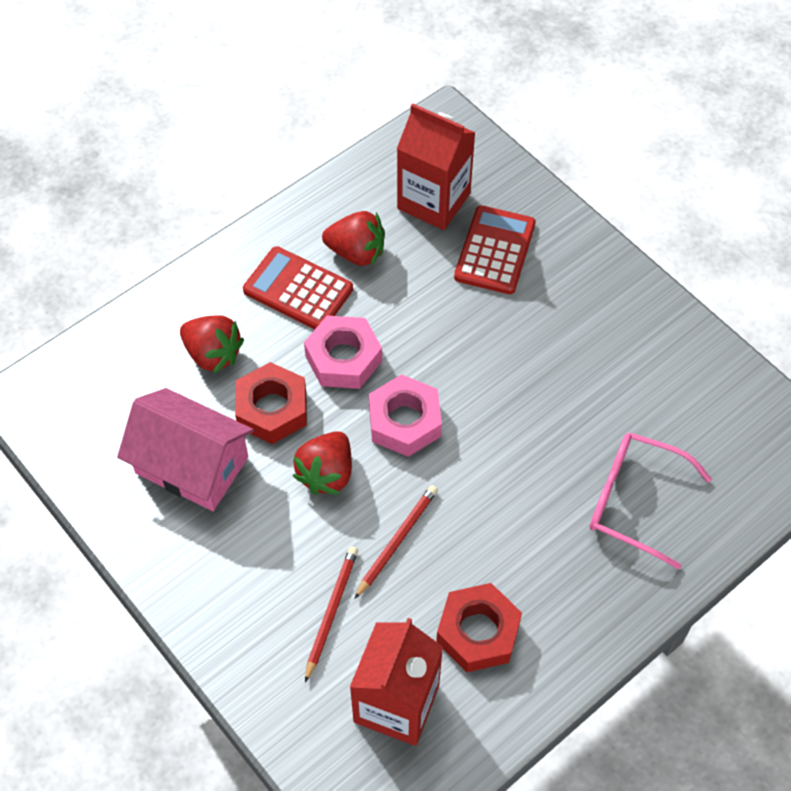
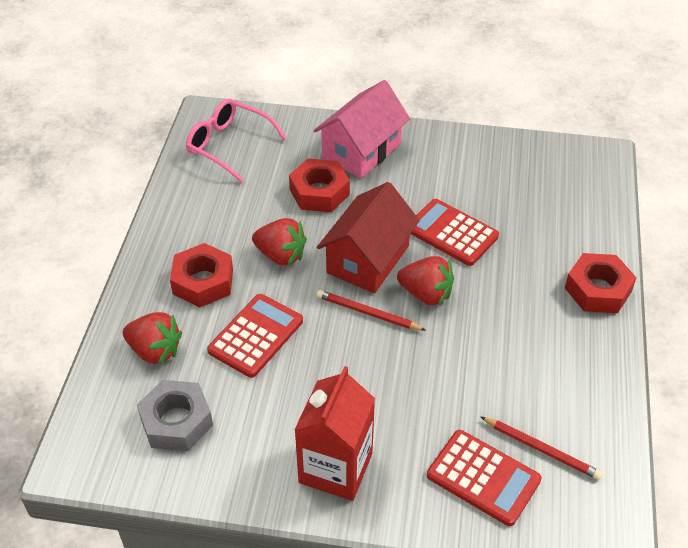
grey nut: none = 0 -> [137,380,213,451] = 1
pink nut: [304,315,382,389] [369,374,442,457] = 2 -> none = 0
red calculator: [243,246,353,329] [454,205,536,294] = 2 -> [207,294,303,378] [411,199,499,266] [427,430,542,526] = 3
red carton: [350,618,443,746] [397,103,475,230] = 2 -> [294,366,375,501] = 1
red house: none = 0 -> [317,182,420,293] = 1
red nut: [235,362,307,444] [436,583,522,672] = 2 -> [170,243,233,307] [289,159,350,212] [565,253,637,313] = 3

